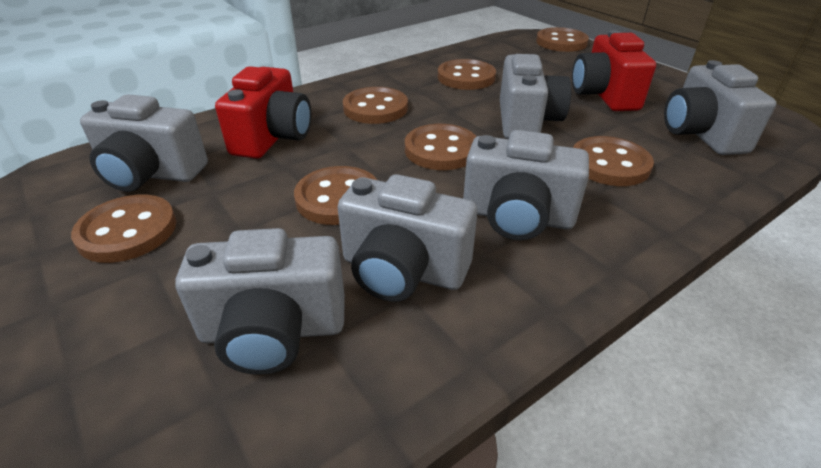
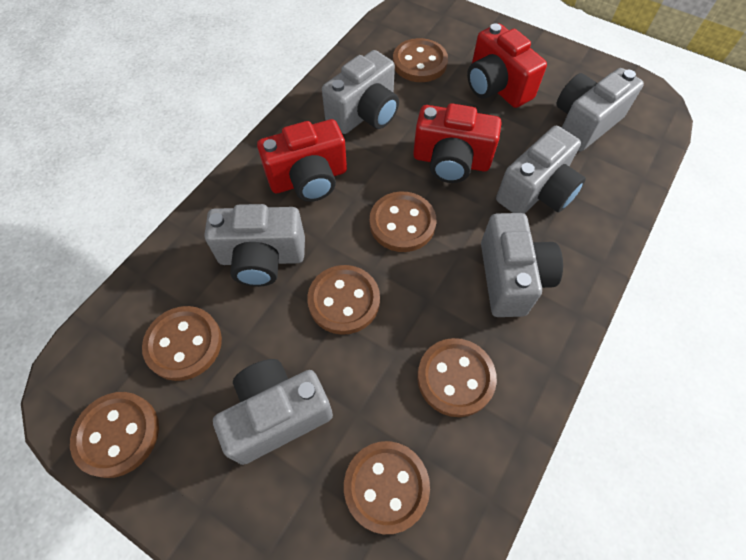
red camera: [215,66,311,159] [572,30,656,111] = 2 -> [257,119,347,202] [413,103,502,183] [467,23,547,108] = 3

